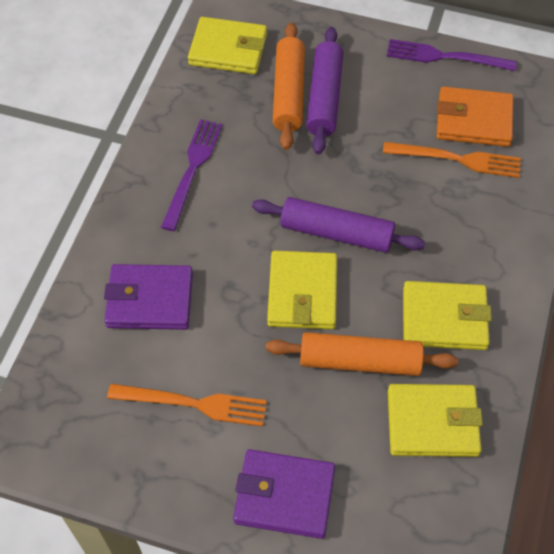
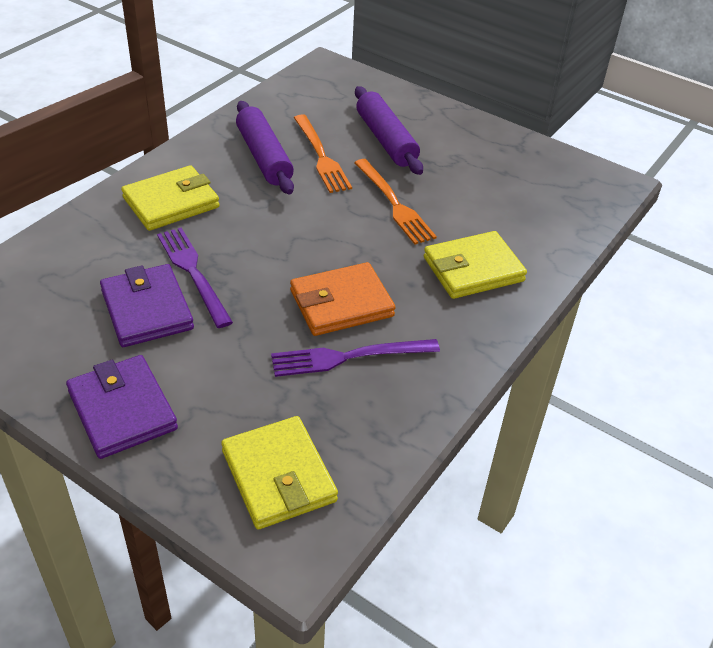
orange rolling pin: [266,332,458,376] [273,22,305,150] = 2 -> none = 0
yellow wallet: [188,17,267,74] [267,251,337,329] [388,384,483,457] [403,281,492,350] = 4 -> [121,165,220,231] [221,416,338,529] [424,231,527,299] = 3

